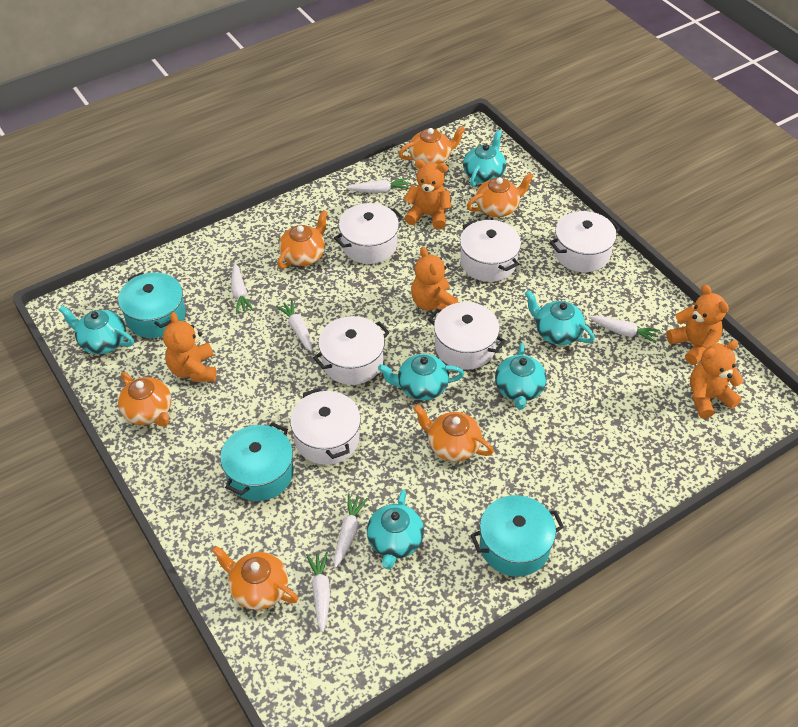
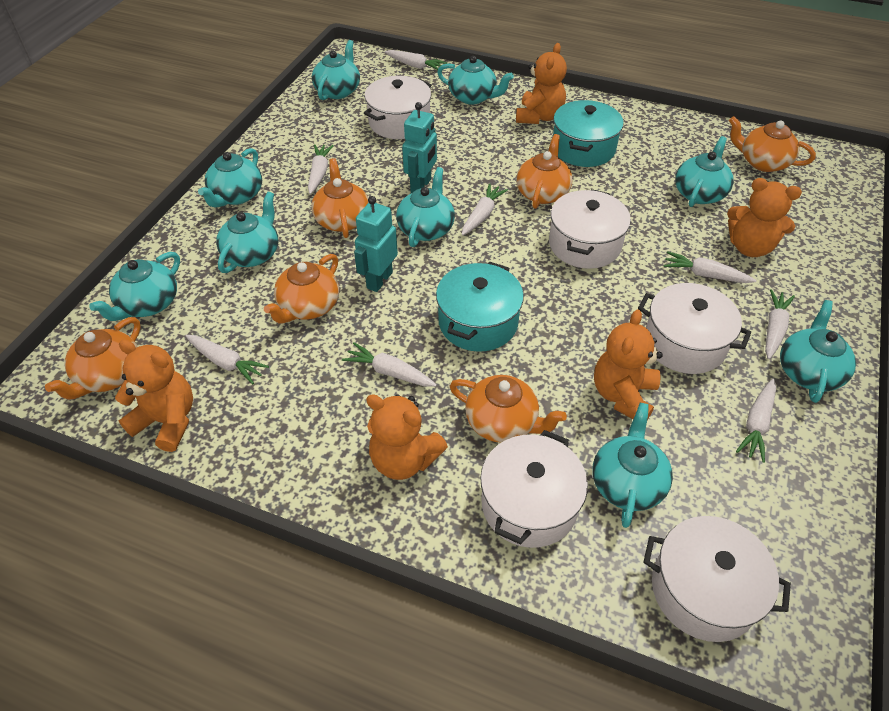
turquoise pot: [118,272,186,338] [220,422,294,501] [471,495,564,576] = 3 -> [436,262,524,352] [553,100,624,167] = 2
turquoise robot: none = 0 -> [354,196,398,292] [402,102,437,193] = 2
turquoise teapot: [59,306,134,354] [367,490,424,569] [378,354,464,400] [463,130,506,187] [495,343,547,410] [525,290,595,345] = 6 -> [89,252,180,321] [198,148,262,208] [216,192,278,273] [312,40,360,100] [396,167,455,247] [437,56,514,105] [592,403,673,528] [675,136,734,207] [780,300,856,403] = 9
white carrot: [231,263,254,314] [276,300,312,352] [306,552,330,632] [334,494,368,568] [346,178,409,193] [588,315,660,343] = 6 -> [186,335,269,384] [308,144,334,194] [342,342,437,387] [385,50,447,70] [462,184,508,235] [664,251,757,283] [736,379,776,463] [765,289,795,359] = 8
white pot: [290,388,361,465] [313,316,390,385] [334,203,403,264] [428,302,506,370] [460,220,521,282] [550,211,621,272] = 6 -> [364,76,431,139] [480,430,588,548] [549,189,631,269] [638,283,751,374] [643,516,791,642] = 5

